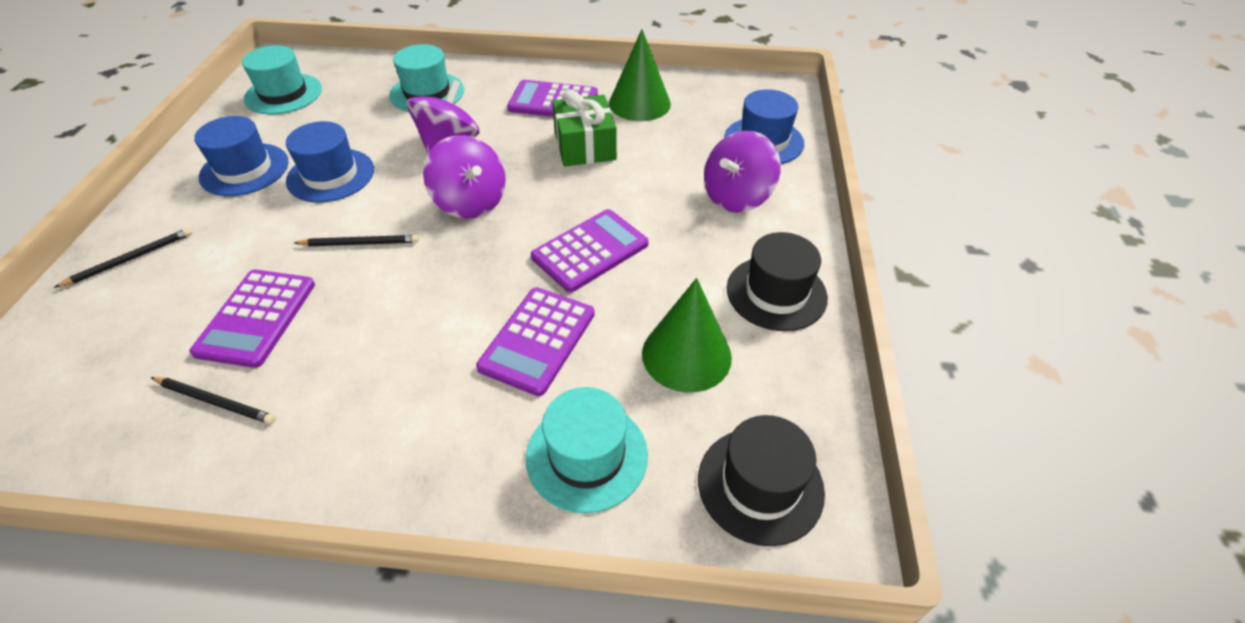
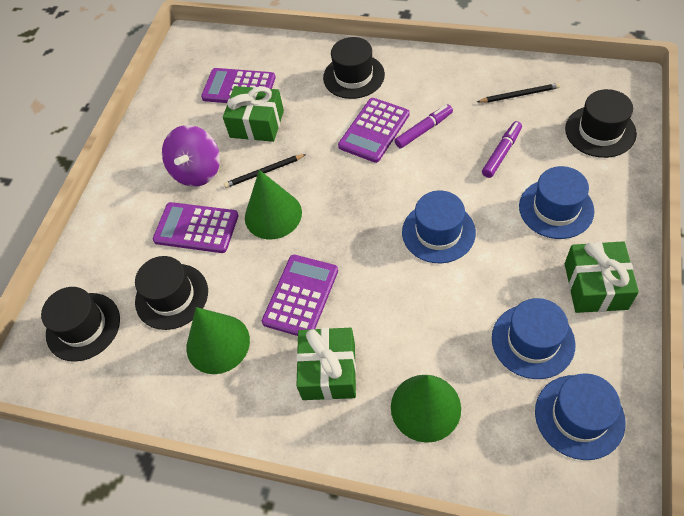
black hat: [698,415,825,546] [727,232,828,331] = 2 -> [41,287,120,362] [135,256,208,330] [323,37,385,99] [565,89,637,158] = 4
black pencil: [54,228,192,288] [151,377,276,424] [294,235,419,246] = 3 -> [224,154,306,188] [477,83,560,103] = 2
blue hat: [194,116,289,196] [286,121,374,202] [724,89,804,164] = 3 -> [402,190,476,263] [492,298,576,379] [519,166,595,239] [535,373,626,460] = 4
green cone: [609,29,671,121] [642,278,732,392] = 2 -> [186,307,250,374] [245,170,302,239] [391,375,461,443] = 3
green gift: [552,89,617,166] = 1 -> [223,86,284,142] [296,328,356,400] [565,241,639,313] = 3
purple marker: none = 0 -> [395,105,453,149] [482,121,522,178] = 2
purple spinning top: [406,80,480,154] [423,135,506,219] [704,131,781,213] = 3 -> [162,125,220,187] = 1
turquoise hat: [242,45,322,115] [389,44,464,112] [526,387,648,513] = 3 -> none = 0

